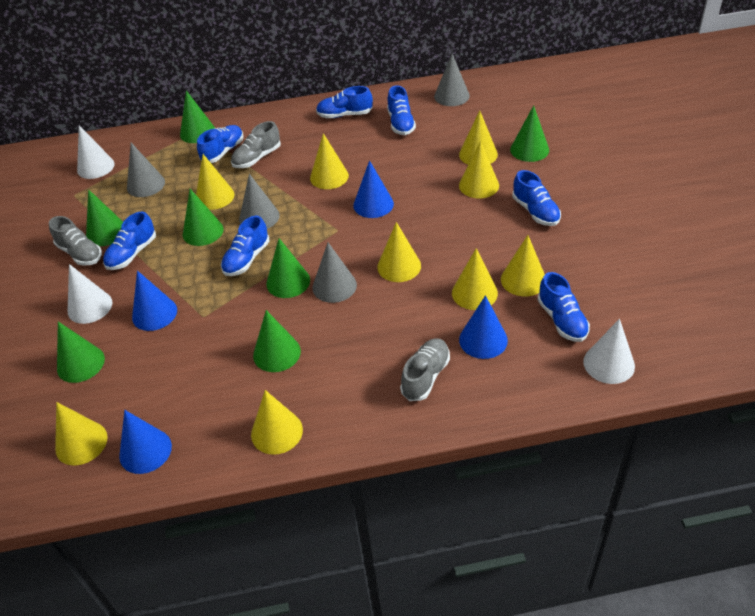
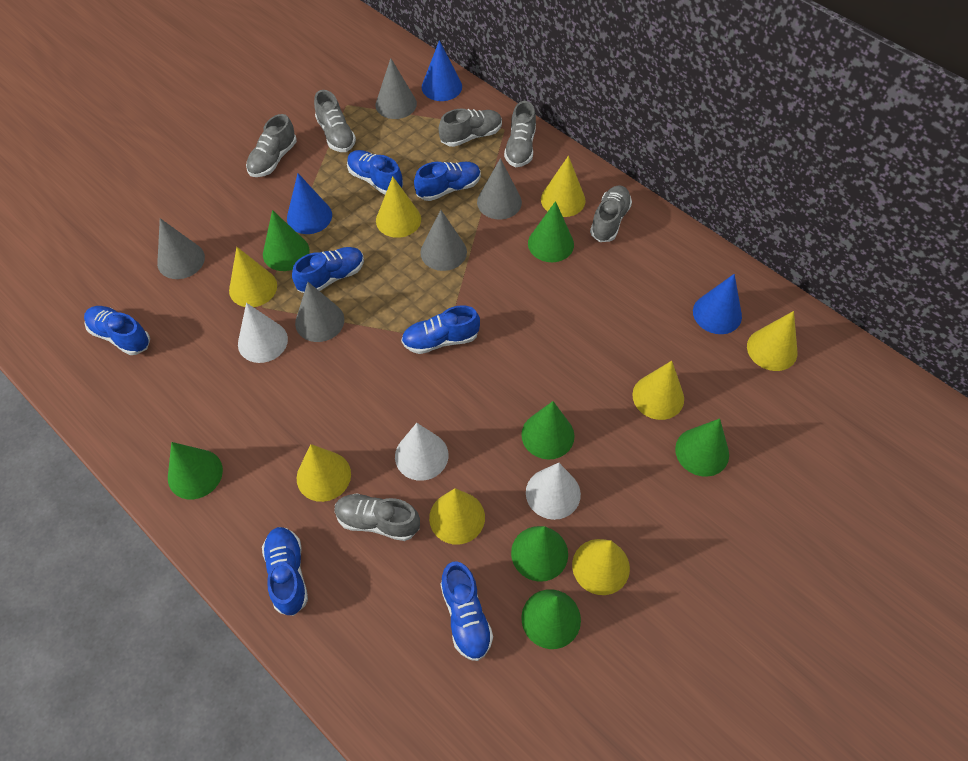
blue cone: [119,410,172,474] [132,271,177,331] [353,160,394,218] [459,295,508,359] = 4 -> [287,173,332,234] [422,40,462,101] [693,274,742,334] = 3
grey cone: [127,143,165,197] [239,174,280,229] [312,243,357,303] [434,54,470,106] = 4 -> [157,218,205,279] [295,282,344,342] [376,58,417,119] [420,210,467,271] [477,158,522,220] = 5
grey shoe: [49,216,102,266] [231,121,281,168] [400,338,450,401] = 3 -> [246,114,297,177] [314,90,356,152] [335,493,420,541] [439,108,502,147] [504,101,536,167] [590,185,632,242] = 6
yellow cone: [55,402,108,465] [196,154,234,210] [251,390,303,455] [310,133,349,189] [377,222,421,282] [452,248,498,310] [459,110,498,165] [459,141,499,198] [501,235,545,296] = 9 -> [229,247,277,307] [297,444,351,502] [376,177,421,238] [429,488,485,545] [541,156,586,217] [572,539,630,595] [632,361,684,420] [747,311,797,371] = 8

